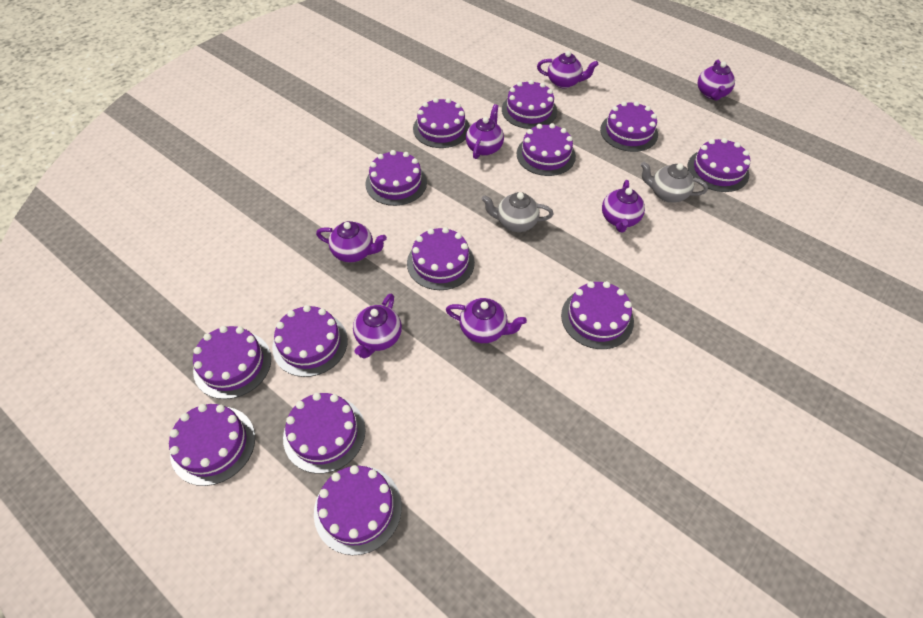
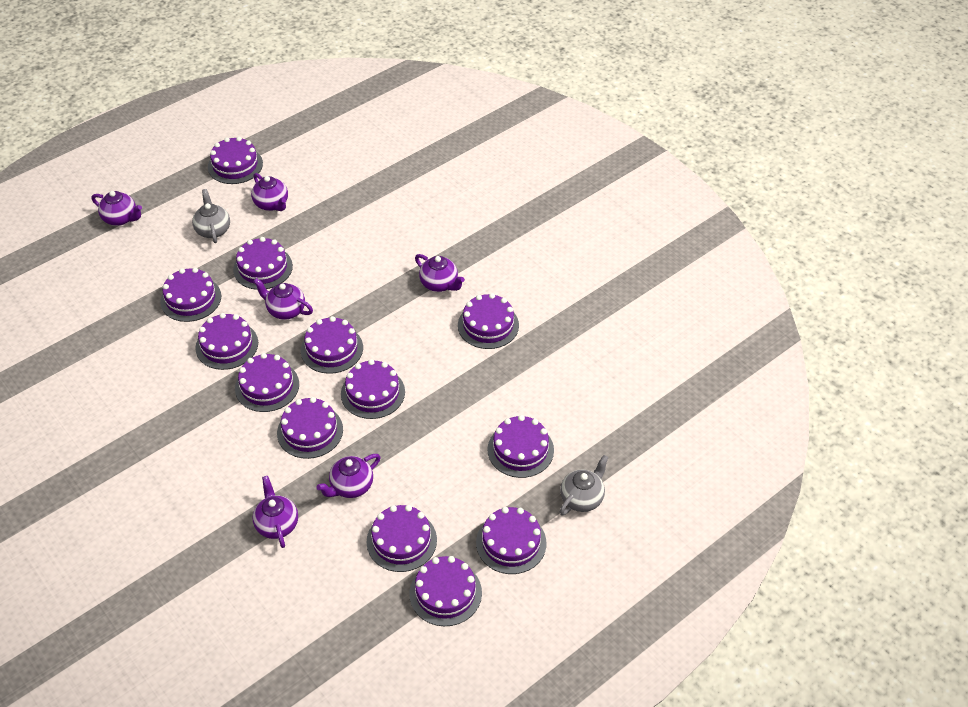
purple teapot: [316,221,387,262] [353,294,402,359] [446,298,527,343] [466,104,504,159] [537,51,599,88] [602,180,645,233] [698,60,735,100] = 7 -> [91,191,142,226] [251,173,288,211] [252,476,298,548] [253,278,313,320] [316,454,381,498] [415,254,465,292] = 6

